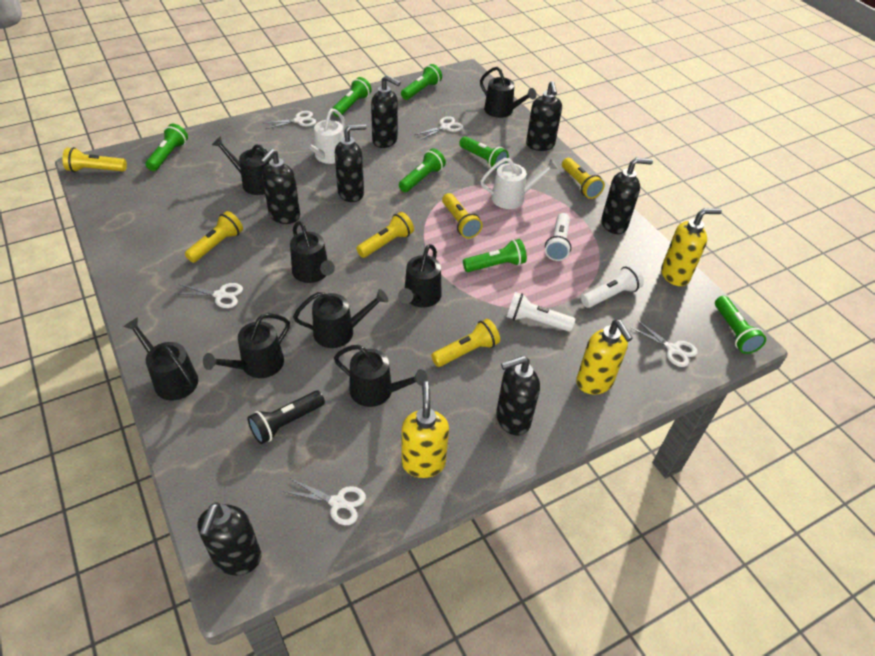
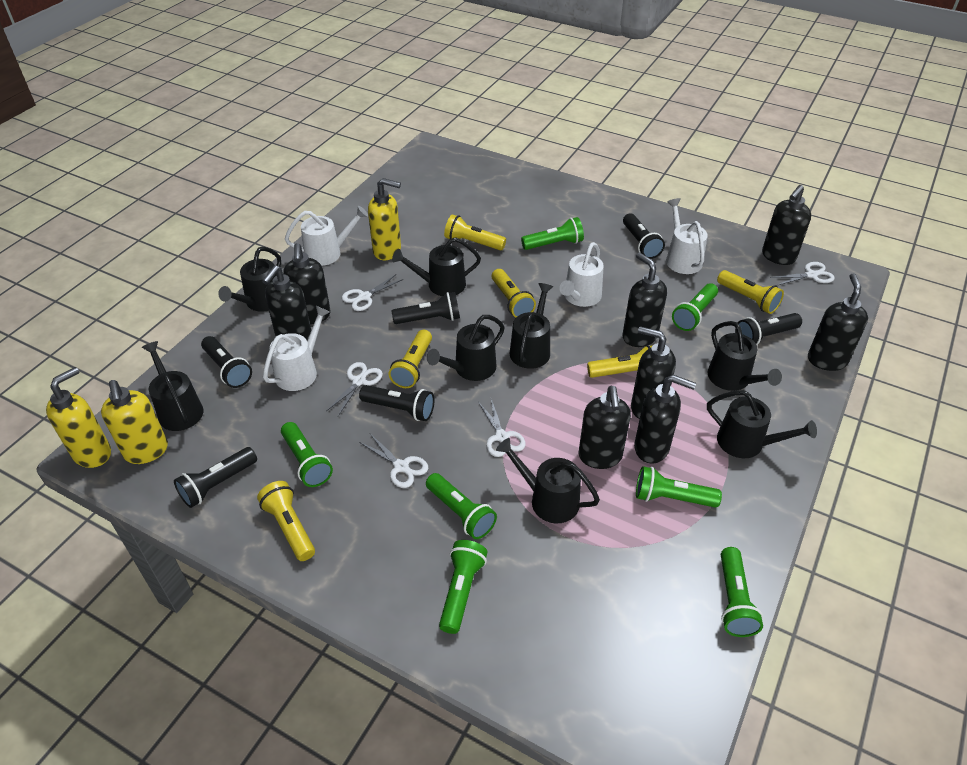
black flashlight: [248,391,325,444] = 1 -> [174,447,257,508] [201,336,252,388] [359,385,434,421] [392,292,460,324] [623,213,665,259] [735,313,802,345] = 6
black soap dispenser: [198,502,261,575] [260,149,300,224] [335,124,366,202] [371,75,401,148] [496,356,540,436] [526,81,562,151] [601,158,653,234] = 7 -> [262,265,311,341] [283,243,331,324] [579,386,631,469] [623,253,667,347] [631,326,676,419] [634,375,696,464] [762,185,811,265] [808,273,868,371] = 8
white flashlight: [507,292,575,332] [545,213,571,261] [581,265,644,308] = 3 -> none = 0
white watering can: [300,108,345,164] [481,158,558,209] = 2 -> [263,306,330,391] [285,206,368,266] [559,242,604,307] [666,198,708,274] = 4

